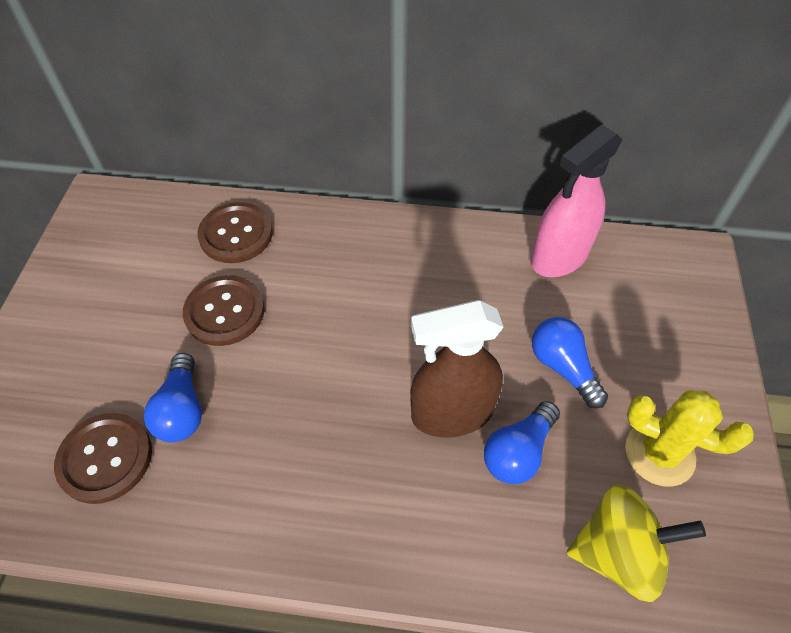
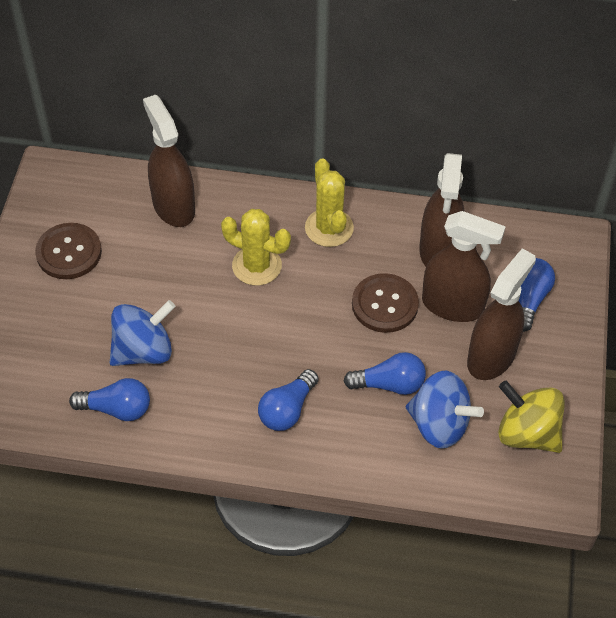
blue light bulb: [144,353,202,442] [484,401,560,484] [532,317,608,408] = 3 -> [69,378,150,421] [258,369,319,431] [343,352,426,395] [518,258,555,332] = 4
blue spinning top: none = 0 -> [110,300,175,366] [406,370,484,449] = 2
brown button: [54,413,152,504] [183,275,265,346] [197,202,273,263] = 3 -> [35,223,102,279] [352,273,419,333] = 2
brown spray bottle: [410,300,504,437] = 1 -> [143,95,195,227] [419,153,465,266] [422,211,506,322] [467,248,536,380] = 4
pink spray bottle: [531,125,622,277] = 1 -> none = 0
yellow cactus: [625,390,754,487] = 1 -> [221,209,291,286] [305,158,354,247] = 2

